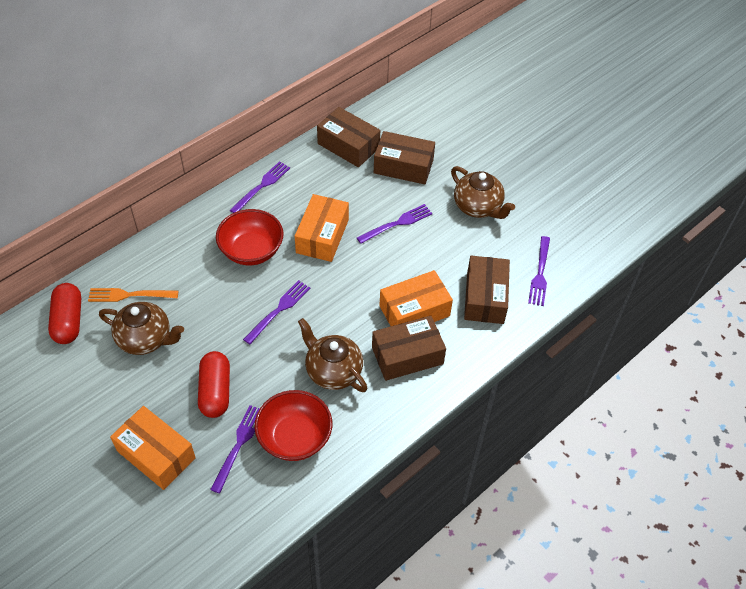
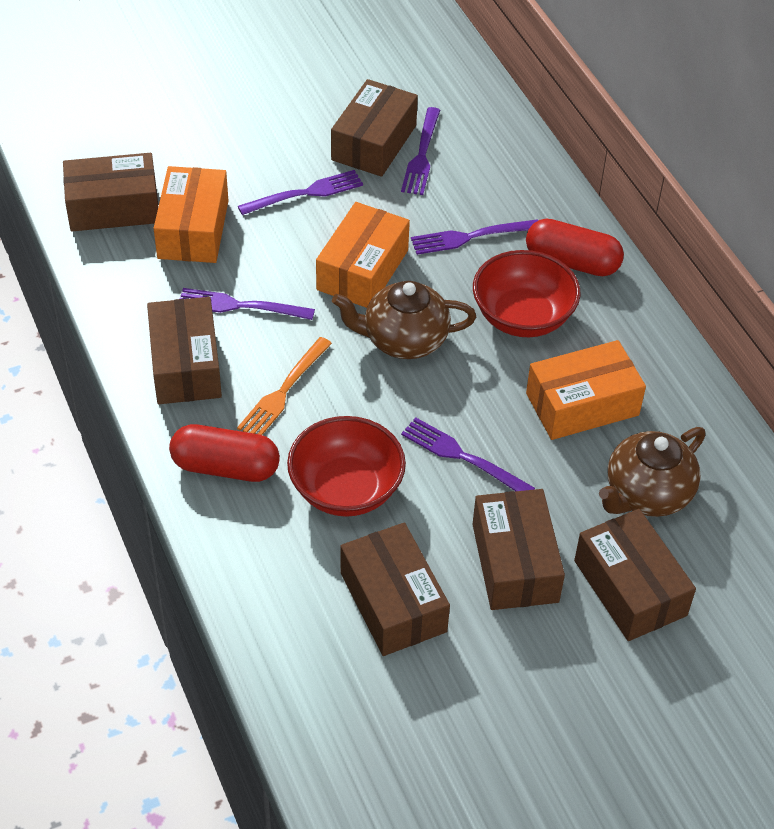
brown box: [317,107,380,168] [372,316,446,381] [374,131,435,184] [464,256,510,324] = 4 -> [63,153,158,231] [147,297,222,404] [331,79,418,177] [341,522,450,656] [472,489,565,610] [574,509,696,641] = 6
brown teapot: [99,302,184,355] [298,318,367,392] [451,166,515,219] = 3 -> [332,281,476,359] [599,427,705,517] = 2

